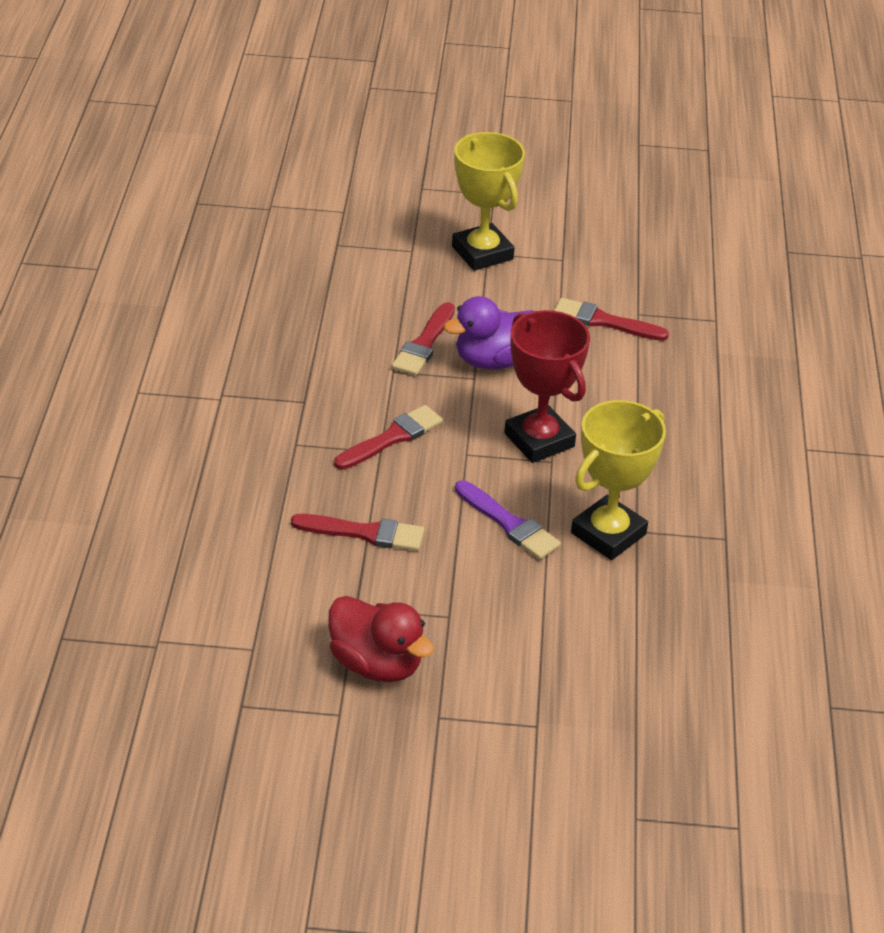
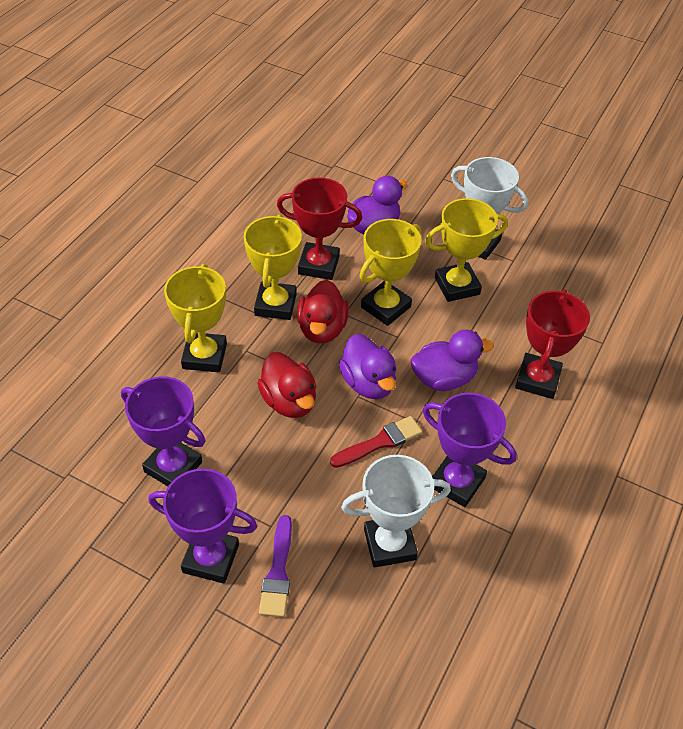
purple duck: [444,296,535,369] = 1 -> [339,334,397,399] [347,176,407,234] [411,330,494,391] = 3
purple trophy: none = 0 -> [121,376,205,486] [148,468,257,584] [423,393,517,507] = 3
red brush: [291,514,425,551] [334,405,443,470] [392,302,455,376] [554,298,669,341] = 4 -> [330,416,422,468] = 1
red duck: [328,596,434,682] = 1 -> [257,352,316,418] [297,280,349,343] = 2
red trophy: [504,310,590,463] = 1 -> [277,177,362,280] [515,289,590,399] = 2
white trophy: none = 0 -> [341,455,451,568] [451,157,528,260] = 2
yellow trophy: [452,132,525,271] [571,400,666,560] = 2 -> [164,264,227,372] [244,215,302,320] [360,219,421,326] [425,198,508,302] = 4

